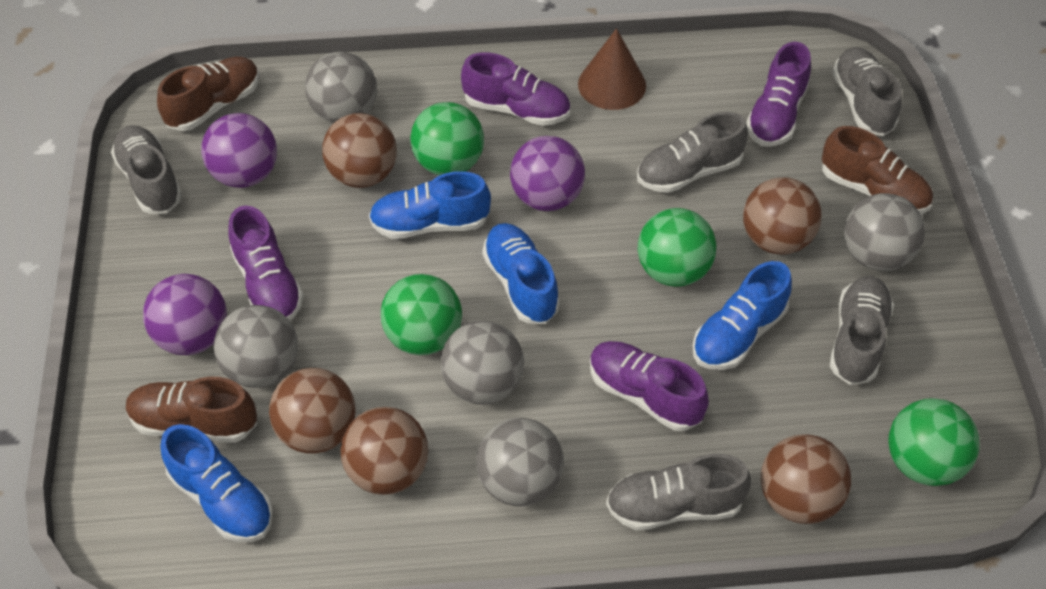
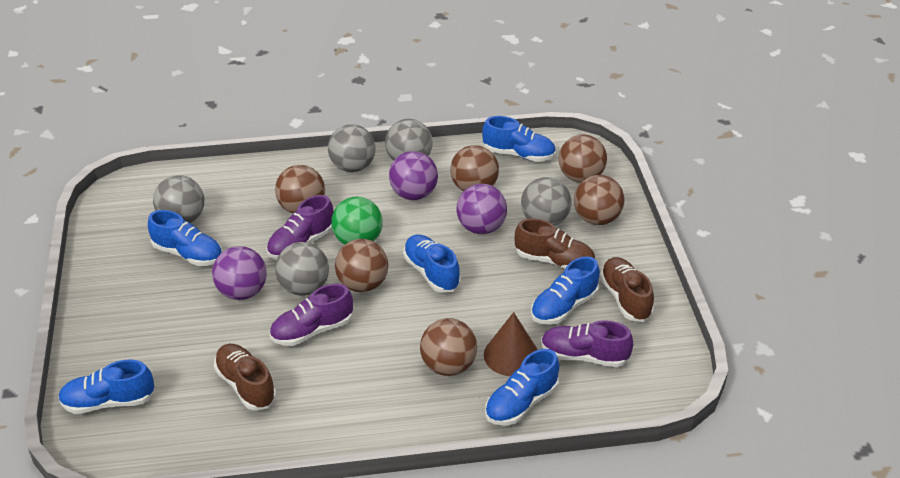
blue shoe: [160,424,273,542] [369,171,491,239] [482,223,560,324] [692,261,792,370] = 4 -> [58,360,155,414] [148,210,222,266] [403,234,461,293] [482,116,556,162] [485,349,559,426] [531,256,600,325] = 6
brown ball: [269,368,355,454] [322,113,397,188] [340,407,428,495] [743,177,822,255] [761,434,851,524] = 5 -> [275,165,325,213] [335,239,388,292] [420,318,477,376] [450,145,499,191] [559,134,607,183] [574,175,624,225] = 6
green ball: [381,274,462,355] [410,102,484,175] [638,208,717,287] [888,398,979,486] = 4 -> [331,196,383,245] = 1
grey shoe: [111,125,182,214] [606,454,751,530] [637,112,748,193] [830,276,894,385] [832,47,902,136] = 5 -> none = 0
purple shoe: [229,206,304,321] [461,52,570,126] [590,341,709,431] [746,42,811,147] = 4 -> [267,195,334,259] [270,284,353,346] [541,320,633,367] = 3

